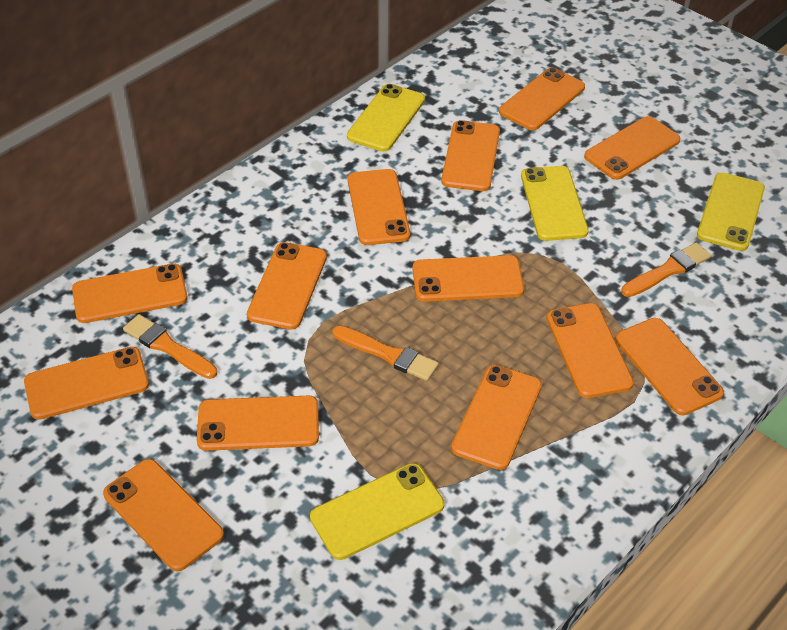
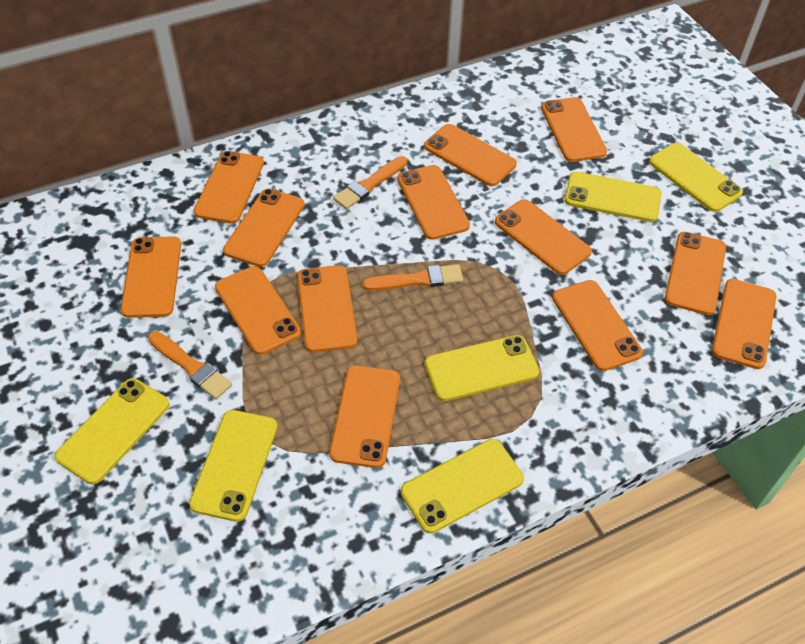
yellow phone: [310,463,444,560] [347,84,425,152] [521,166,589,241] [697,173,765,251] = 4 -> [55,378,169,484] [189,410,278,522] [401,439,524,533] [425,335,539,401] [564,172,662,222] [649,143,743,212] = 6

